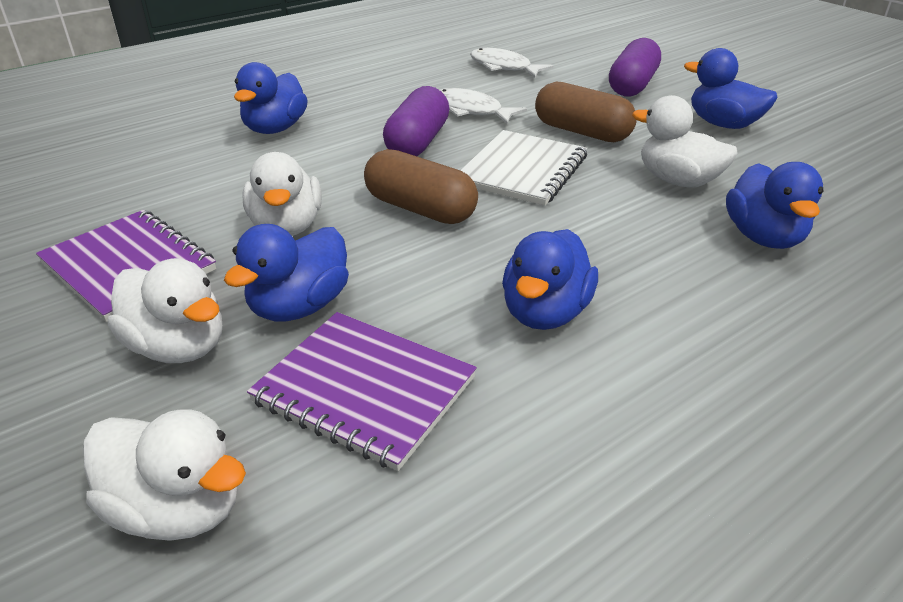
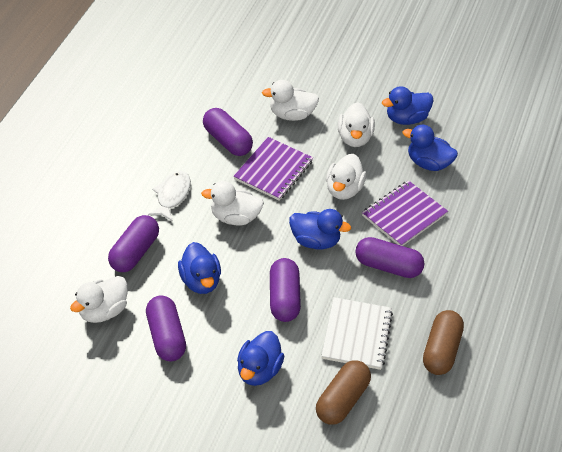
purple capsule: [383,86,449,156] [609,38,661,97] = 2 -> [108,215,159,272] [146,295,186,361] [203,108,253,156] [270,258,301,322] [355,237,424,278] = 5
white duck: [83,409,246,541] [108,258,222,363] [242,152,322,236] [632,95,738,188] = 4 -> [70,276,128,323] [201,181,264,226] [262,80,319,121] [326,154,366,200] [338,102,375,147] = 5
white fish: [440,88,527,124] [470,48,553,78] = 2 -> [148,171,191,222] = 1

